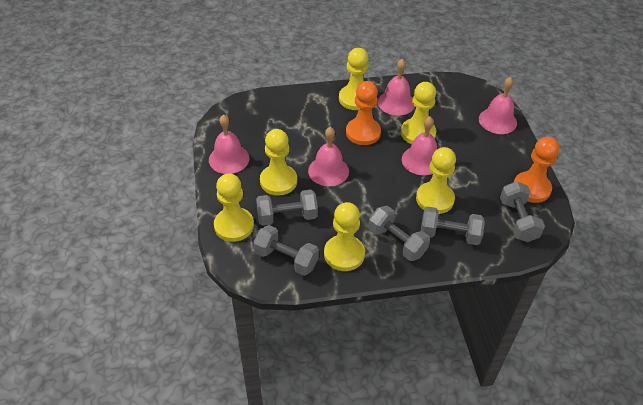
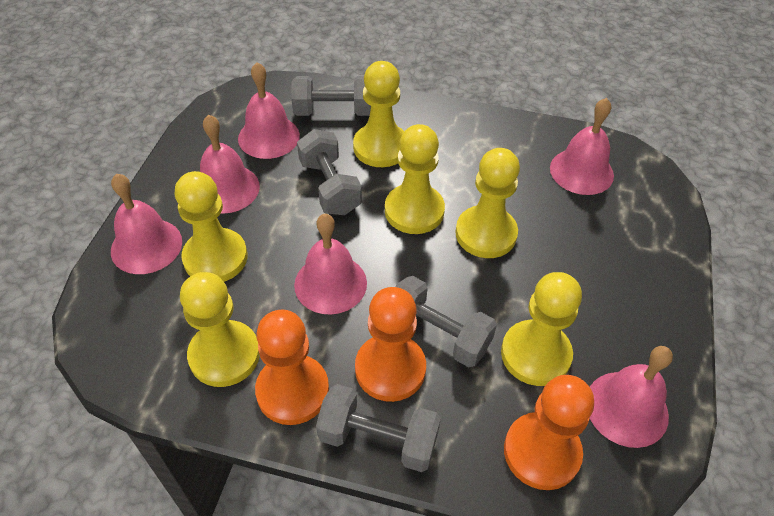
grey dumbbell: [253,225,319,276] [256,190,318,226] [368,206,430,261] [421,206,485,245] [500,181,545,242] = 5 -> [291,76,371,116] [297,129,362,215] [316,384,441,472] [395,276,497,367] = 4
orange pawn: [346,81,381,145] [514,137,559,203] = 2 -> [255,310,329,425] [355,287,426,402] [504,375,594,490] = 3
pink bell: [209,114,249,174] [308,127,349,186] [378,59,415,116] [402,116,437,175] [479,77,517,134] = 5 -> [111,174,182,274] [200,115,260,214] [238,62,300,159] [294,214,367,314] [550,98,614,195] [590,346,673,448] = 6

